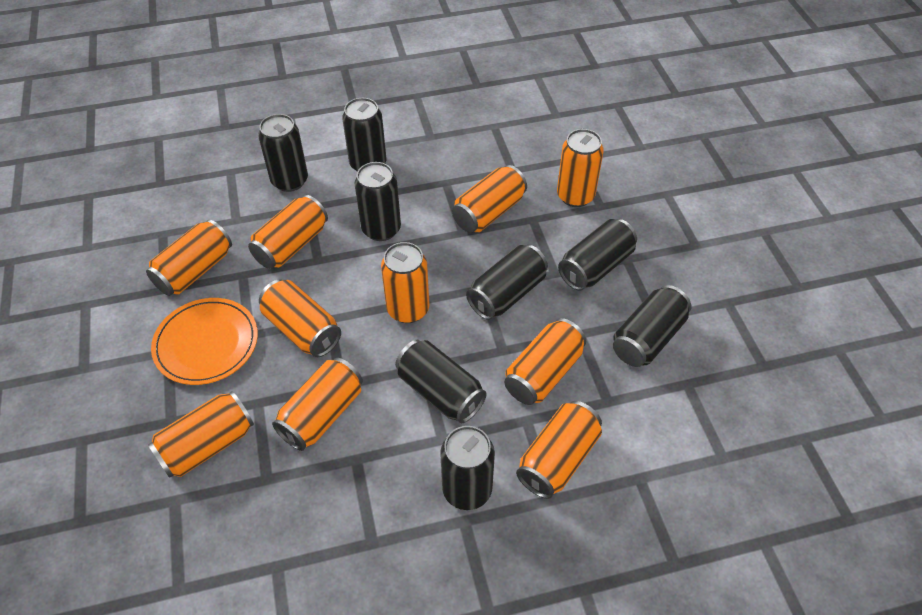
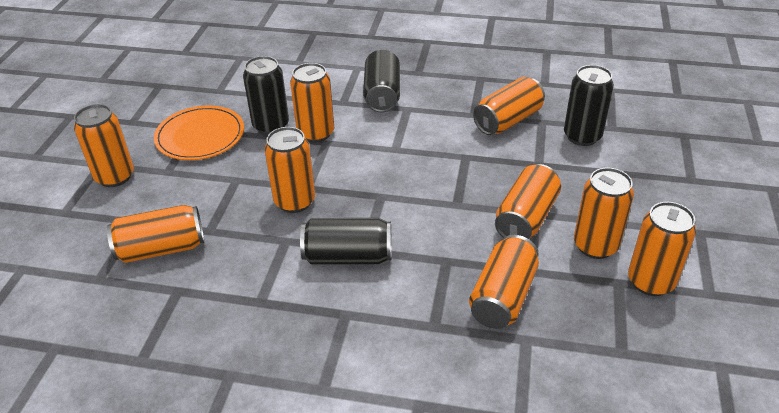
black can: [258,114,308,192] [342,98,386,172] [355,162,401,241] [395,340,487,423] [440,426,495,510] [466,245,548,320] [558,219,637,291] [613,285,692,367] = 8 -> [243,56,289,135] [300,218,391,265] [363,50,400,112] [564,65,614,146] = 4
orange can: [146,219,232,296] [148,391,254,478] [248,195,328,269] [259,279,341,357] [272,358,363,451] [381,242,429,323] [452,165,527,233] [504,318,586,405] [516,401,602,499] [557,129,604,207] = 10 -> [74,104,134,187] [107,205,204,263] [264,127,315,213] [290,63,334,143] [469,235,539,329] [473,77,545,135] [495,164,561,239] [574,168,634,259] [628,202,696,296] = 9

